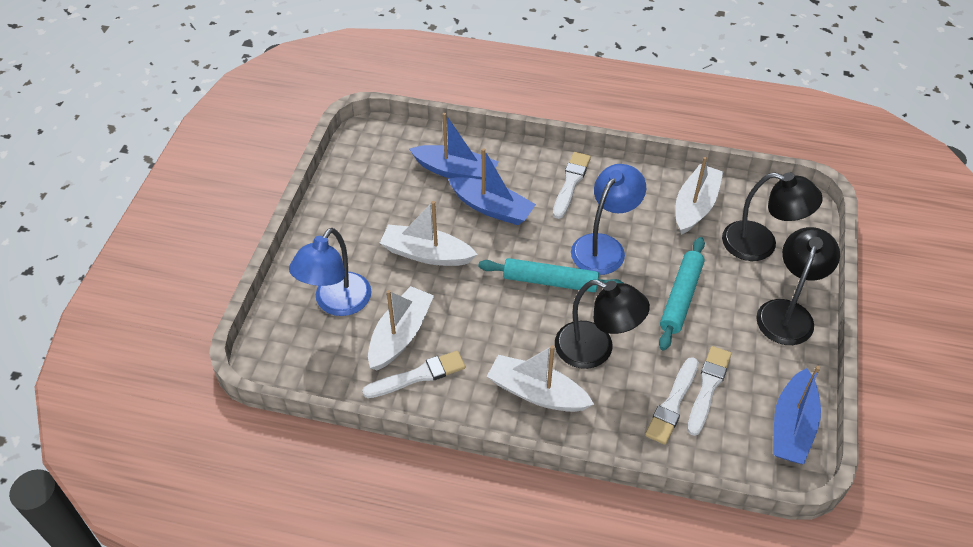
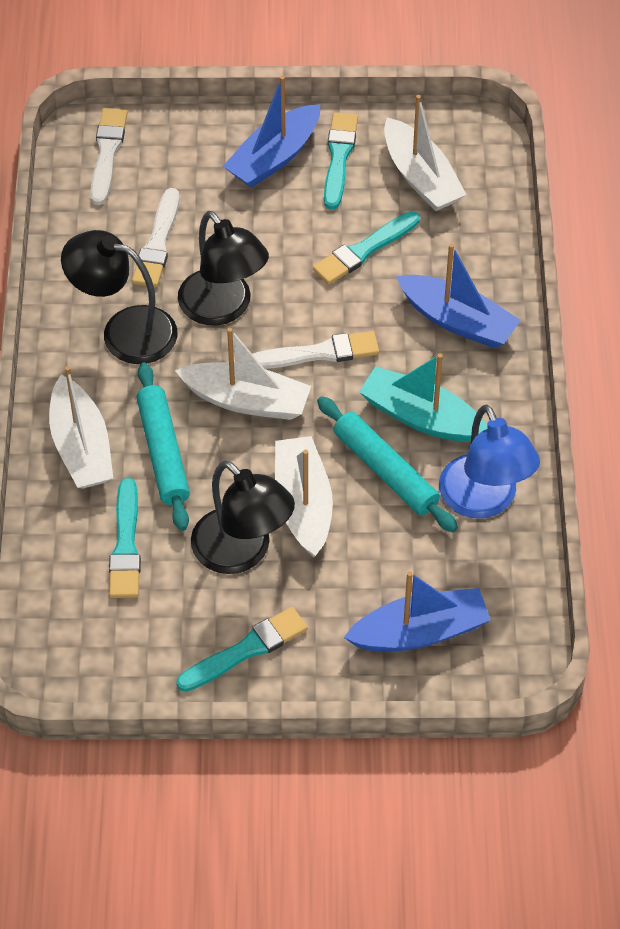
blue lamp: [289,228,371,316] [571,164,646,275] = 2 -> [439,405,540,518] = 1
turquoise boat: none = 0 -> [359,353,487,442] = 1
turquoise brush: none = 0 -> [109,478,141,598] [176,607,308,692] [313,211,420,284] [324,112,358,210] = 4
white brush: [362,351,465,398] [553,152,591,219] [645,357,699,445] [687,346,732,436] = 4 -> [90,108,127,205] [132,188,179,288] [253,331,379,369] = 3

